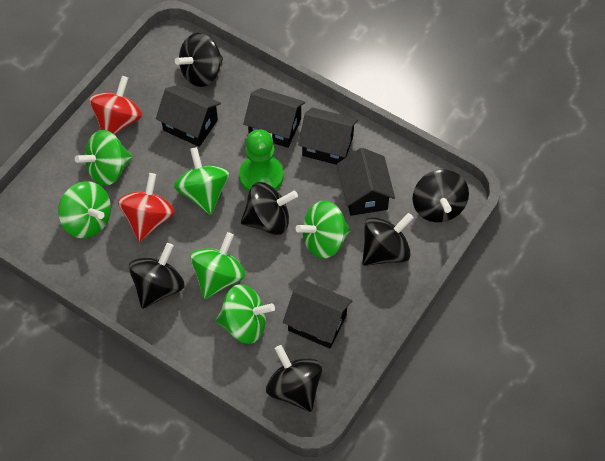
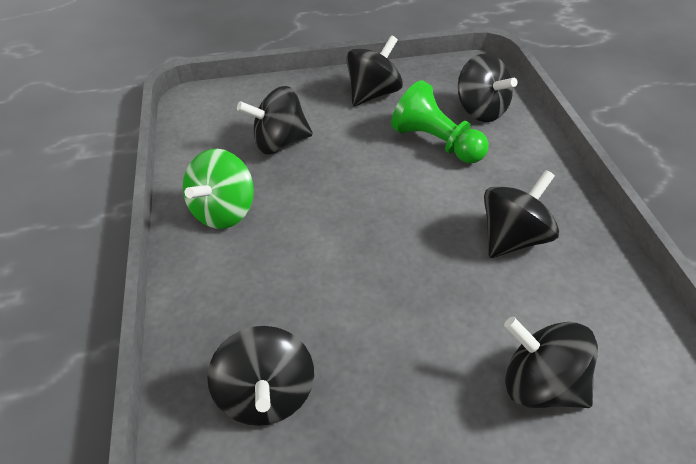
black house: [156,85,221,147] [243,88,305,148] [283,280,352,349] [298,107,358,165] [337,148,395,216] = 5 -> none = 0
green spinning top: [58,181,111,238] [75,130,132,186] [174,147,229,215] [190,232,245,299] [215,284,275,344] [296,200,351,259] = 6 -> [183,149,254,229] = 1
red spinning top: [89,76,142,135] [118,173,175,242] = 2 -> none = 0

